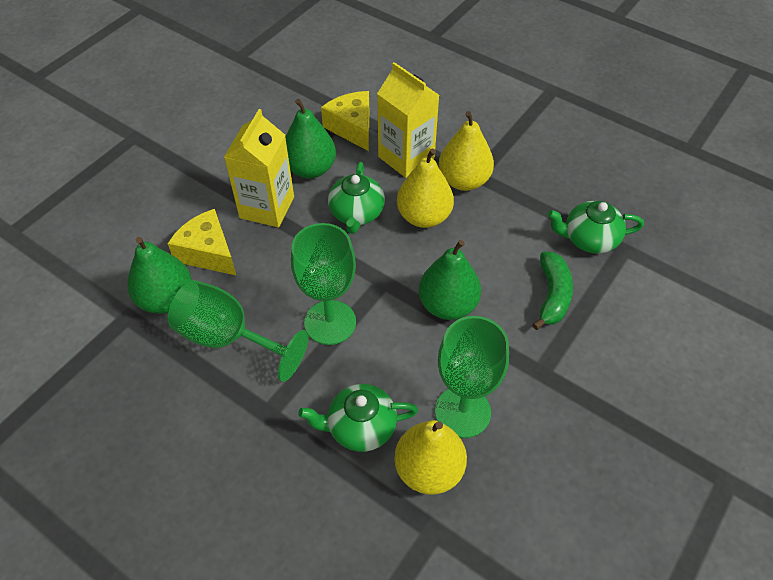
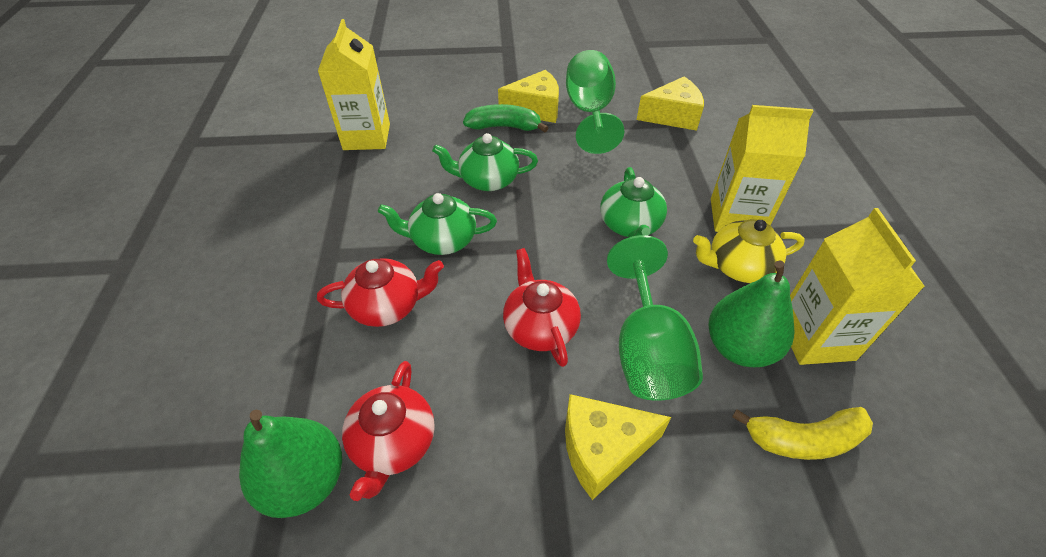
green goblet: [168,280,309,382] [291,223,356,345] [435,316,509,438] = 3 -> [566,50,624,154] [607,235,703,401] = 2
green pear: [128,237,192,314] [285,99,336,179] [419,240,481,320] = 3 -> [239,409,342,518] [708,260,794,367] = 2
red teapot: none = 0 -> [317,258,444,327] [342,361,435,501] [503,248,581,367] = 3
yellow banana: none = 0 -> [732,407,873,460] = 1
yellow carton: [224,109,294,228] [377,62,439,178] = 2 -> [318,19,390,150] [711,105,813,232] [790,208,925,365] = 3
yellow cheese: [167,209,237,276] [321,91,369,151] = 2 -> [498,70,559,123] [565,394,671,500] [637,77,704,131] = 3
yellow pear: [394,420,467,494] [397,149,454,228] [439,111,494,191] = 3 -> none = 0
yellow teapot: none = 0 -> [693,219,805,283] = 1

